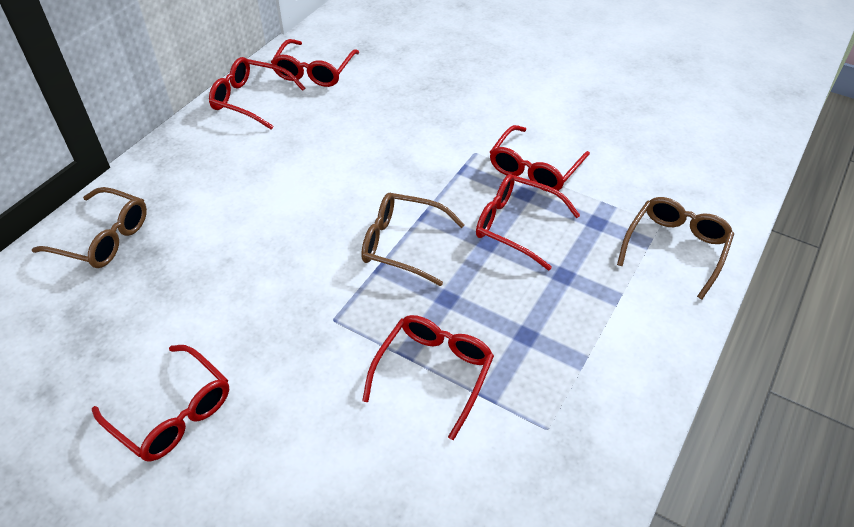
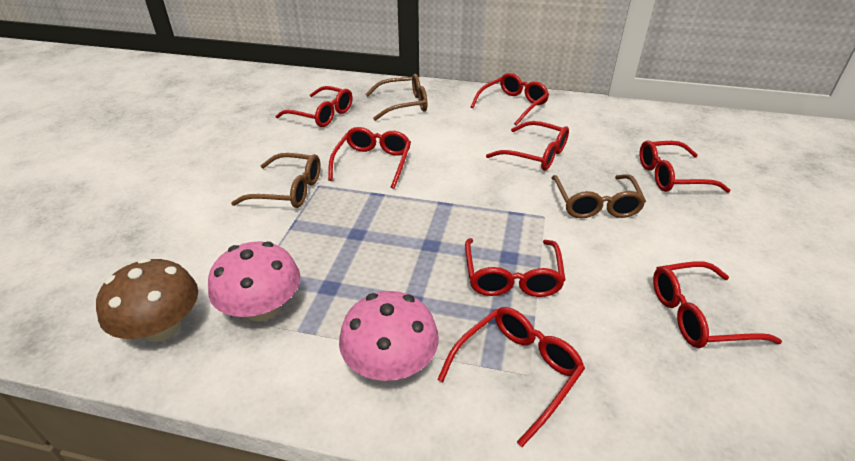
brown mushroom: none = 0 -> [96,258,198,342] = 1
pink mushroom: none = 0 -> [208,241,300,321] [339,291,439,381] = 2
red glasses: [92,345,229,462] [209,57,305,130] [271,39,359,87] [362,315,494,440] [476,174,580,270] [490,125,590,192] = 6 -> [276,86,353,127] [328,127,411,189] [437,307,585,447] [465,238,565,297] [471,73,549,126] [486,121,569,171] [639,140,731,193] [653,261,782,348] = 8

